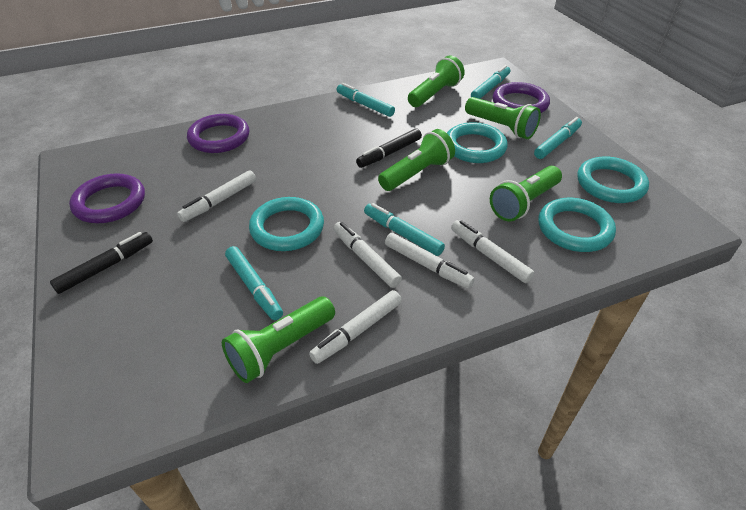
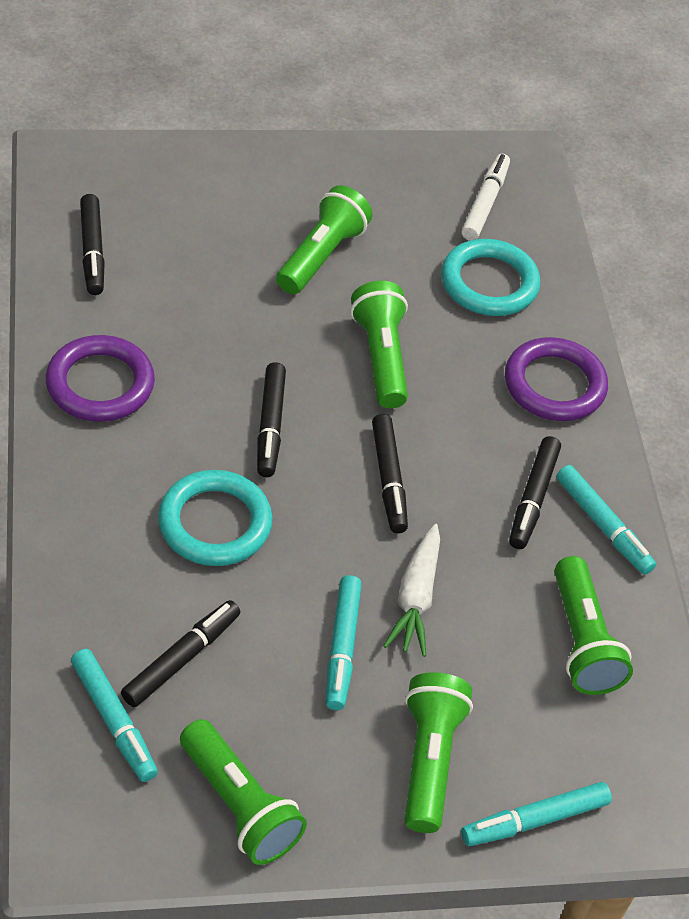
black marker: [50,232,153,294] [356,128,422,168] = 2 -> [80,194,105,295] [121,600,240,707] [257,362,286,477] [372,414,408,533] [509,436,561,549] = 5
purple ring: [69,173,145,223] [187,114,249,153] [493,82,550,113] = 3 -> [46,335,155,422] [505,337,608,421] = 2
turquoise marker: [225,246,283,320] [337,83,395,117] [364,203,445,256] [471,65,511,99] [534,117,582,159] = 5 -> [71,649,158,782] [326,575,362,710] [461,782,612,846] [556,465,656,575] = 4
turquoise ring: [249,197,324,251] [447,122,508,163] [539,198,616,252] [577,156,649,203] = 4 -> [158,470,273,566] [441,239,540,316] = 2
white carrot: none = 0 -> [384,524,440,657] = 1
white marker: [177,170,256,222] [309,290,402,364] [333,222,402,288] [385,233,475,289] [451,220,535,283] = 5 -> [461,154,510,241] = 1

